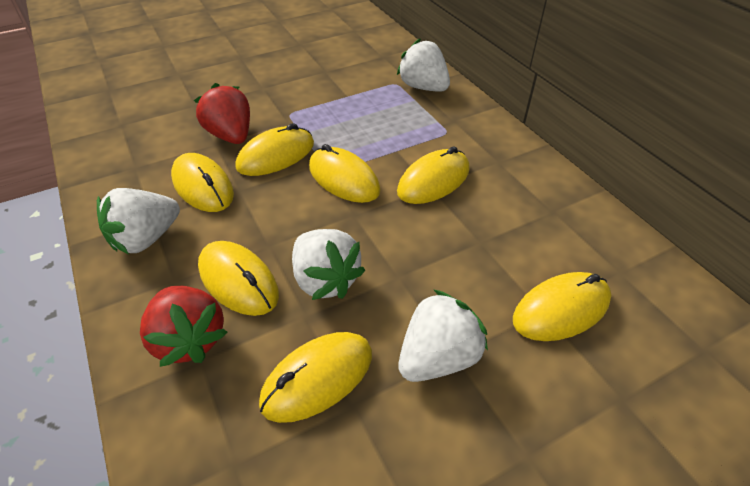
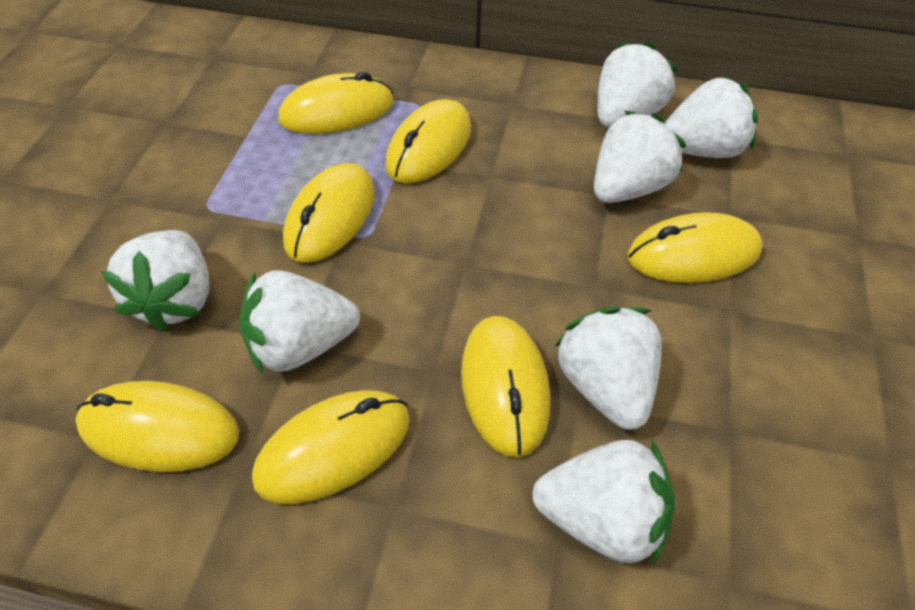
red strawberry: [140,286,228,367] [194,83,250,144] = 2 -> none = 0
white strawberry: [97,188,180,254] [292,229,366,300] [397,38,450,92] [398,289,488,382] = 4 -> [101,230,209,332] [239,270,360,374] [532,440,675,566] [555,307,662,430] [594,111,686,203] [597,41,678,128] [665,76,758,158] = 7

